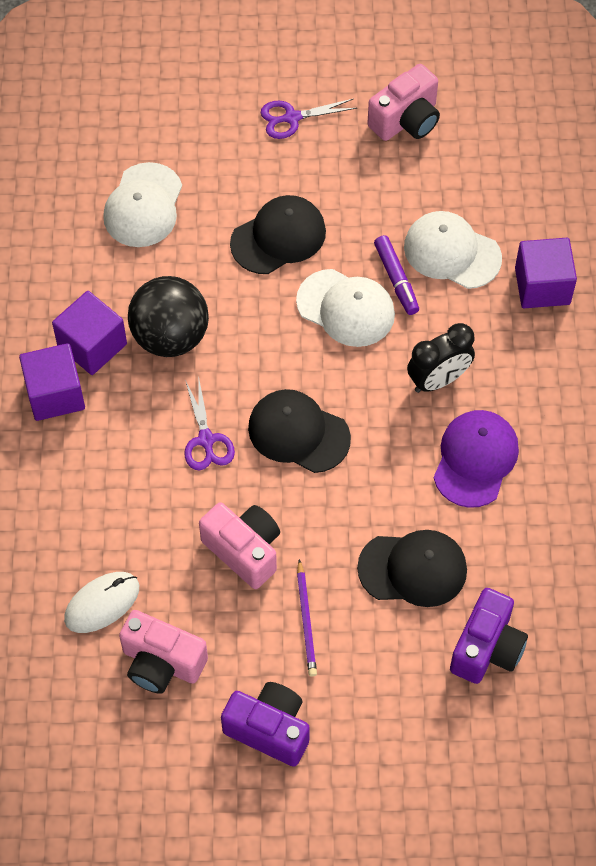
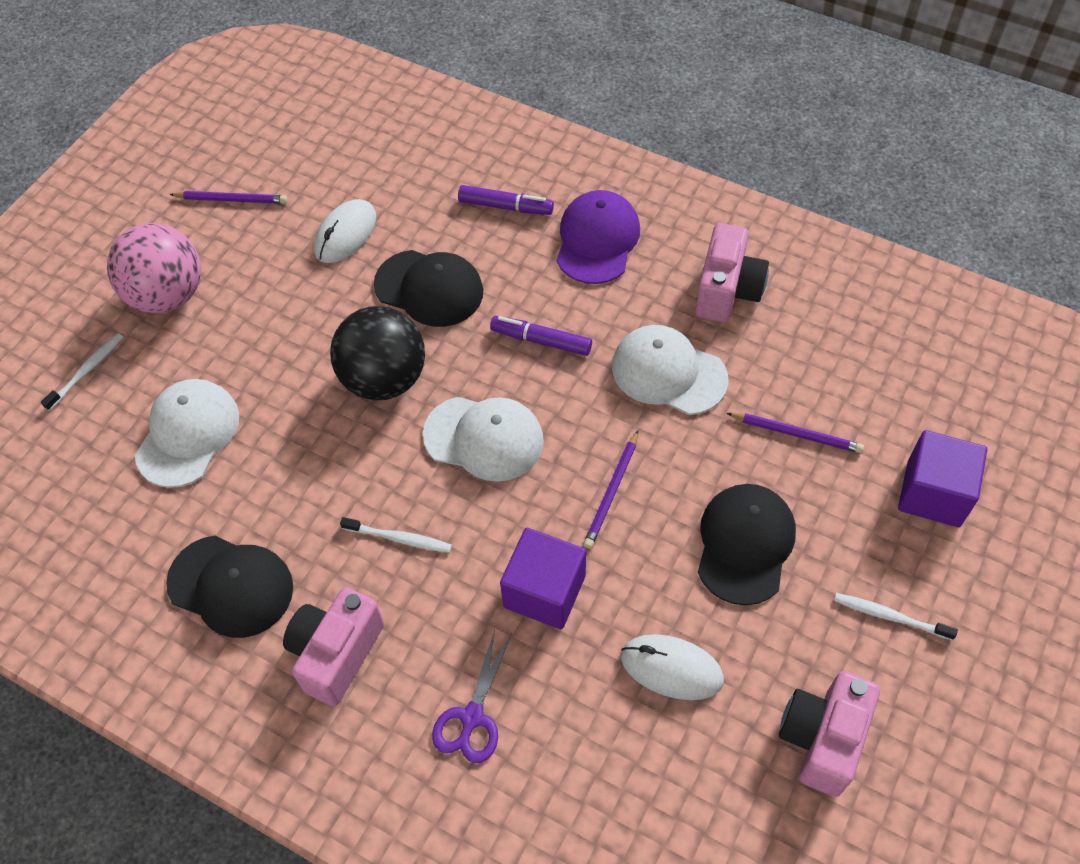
black clock: [407,323,475,393] = 1 -> none = 0
pink ball: none = 0 -> [107,223,201,313] = 1
purple camera: [221,682,310,767] [450,588,528,684] = 2 -> none = 0
purple cube: [19,343,85,421] [52,291,127,375] [515,238,577,308] = 3 -> [500,528,586,629] [898,430,987,527] = 2
purple marker: [374,235,419,315] = 1 -> [458,185,554,215] [490,316,592,356] = 2
purple pencil: [297,559,317,677] = 1 -> [169,191,288,204] [583,430,638,549] [726,413,864,453] = 3
purple scissors: [184,380,235,470] [261,98,357,139] = 2 -> [432,630,512,763] = 1
white mouse: [64,572,139,633] = 1 -> [314,199,376,263] [621,634,724,700] = 2
white toothbrush: none = 0 -> [41,333,123,411] [340,517,452,553] [834,593,958,640] = 3

